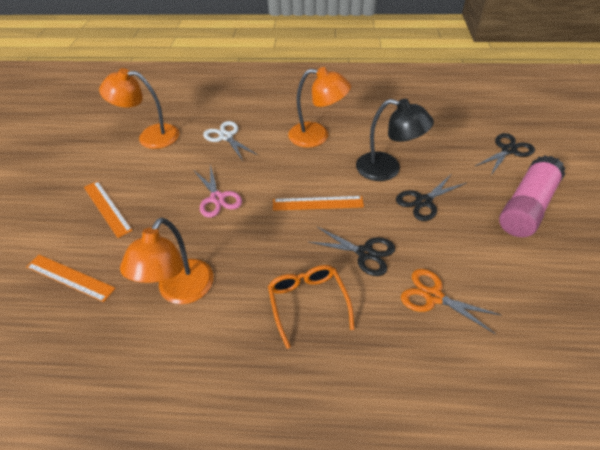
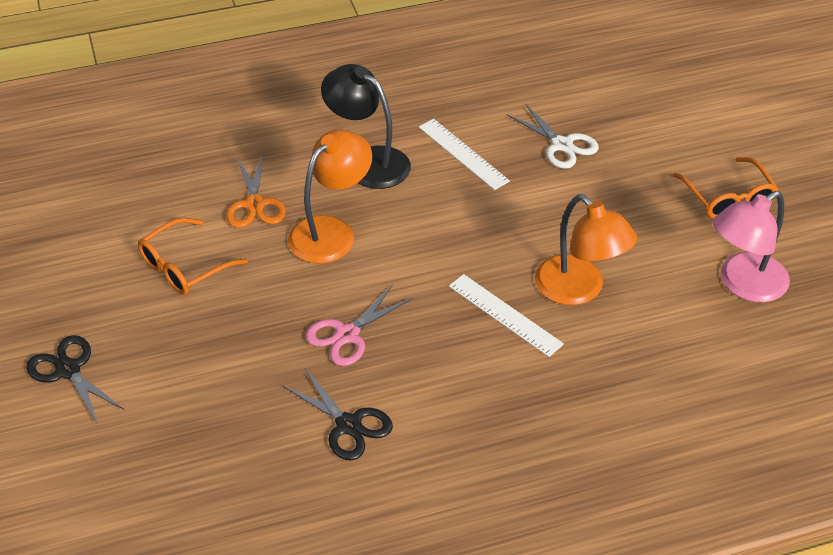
black scissors: [309,226,395,276] [396,175,466,221] [474,133,535,175] = 3 -> [26,335,125,424] [282,368,393,461] = 2
orange glasses: [268,265,354,349] = 1 -> [138,218,248,295] [674,157,779,219] = 2
orange lamp: [99,68,179,149] [120,218,213,304] [288,67,351,148] = 3 -> [288,130,372,264] [535,194,637,305] = 2
orange ruler: [26,255,116,302] [84,181,133,238] [273,196,364,211] = 3 -> none = 0
pink glue stick: [499,155,566,237] = 1 -> none = 0
pink lamp: none = 0 -> [713,191,790,302] = 1
white ruler: none = 0 -> [419,119,510,190] [449,274,564,357] = 2

